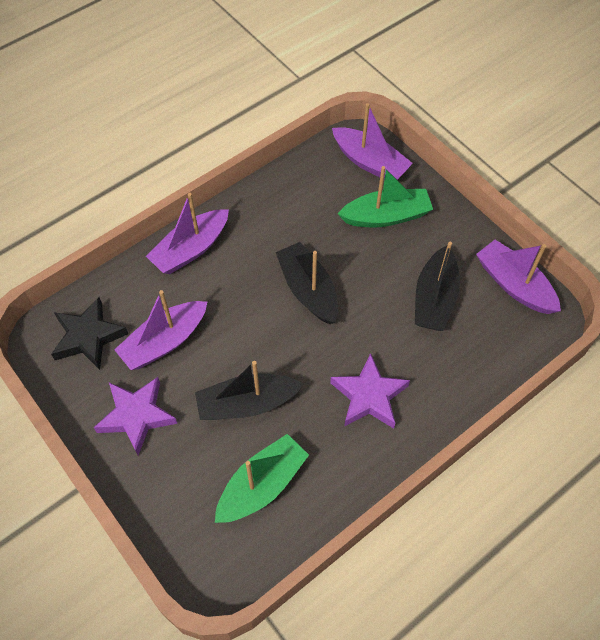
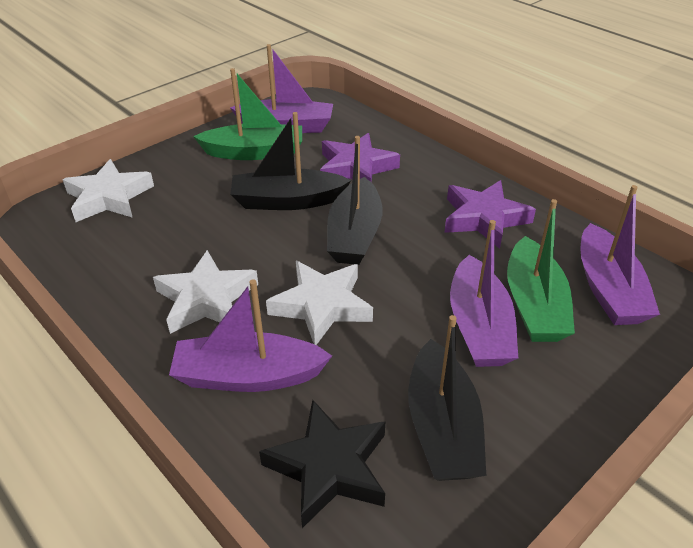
white star: none = 0 -> [63,159,154,222] [153,250,258,334] [266,261,373,345] = 3

